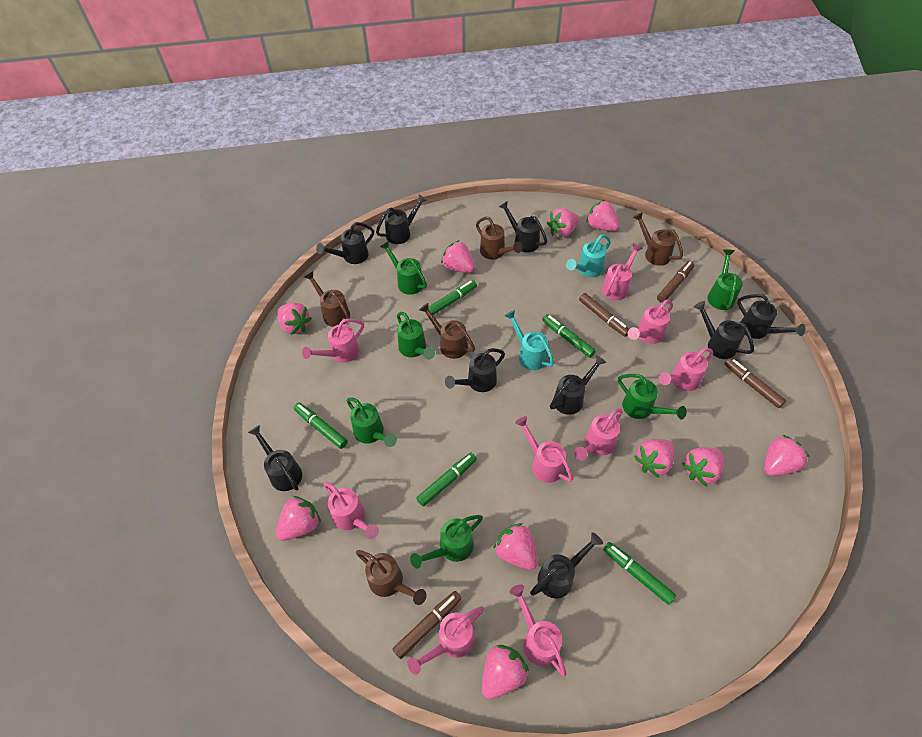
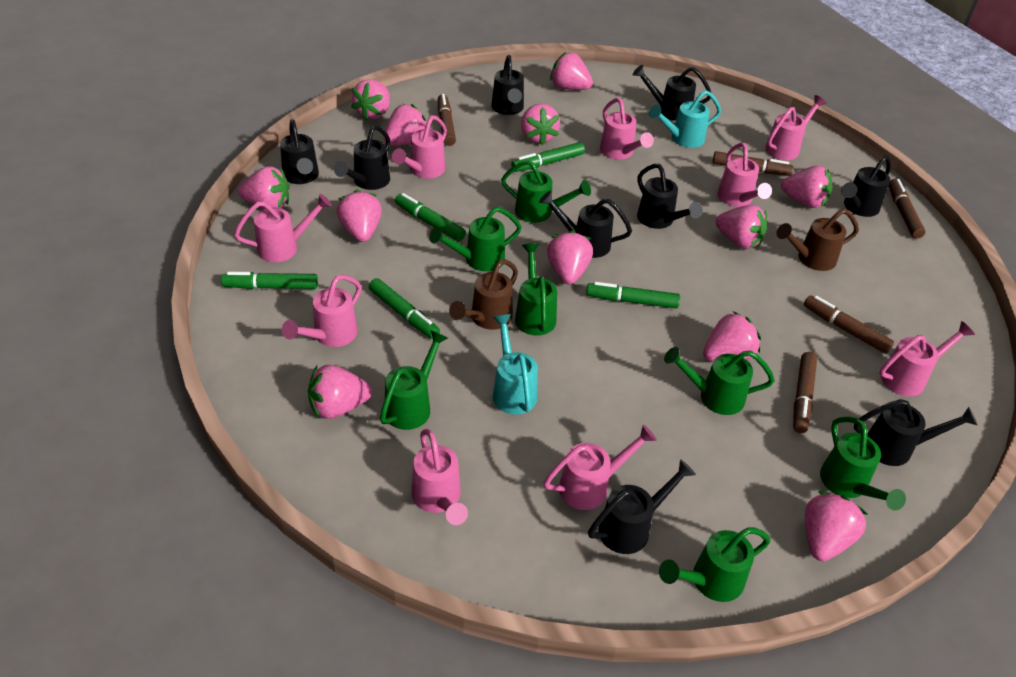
brown marker: [393,591,462,659] [579,293,629,337] [657,261,694,303] [725,358,786,408] = 4 -> [438,94,456,146] [713,151,794,176] [793,352,817,433] [804,295,894,354] [888,179,926,239] = 5
brown watering can: [304,271,350,327] [356,550,427,605] [419,303,475,359] [476,217,523,259] [633,212,683,266] = 5 -> [449,259,518,330] [776,209,859,271] = 2
green watering can: [347,397,397,447] [380,241,427,295] [397,312,435,359] [410,515,483,569] [618,374,687,419] [707,249,742,310] = 6 -> [380,330,448,430] [429,207,522,272] [501,160,591,223] [515,243,557,336] [659,527,770,602] [664,347,775,415] [820,417,906,510] = 7
pink strawberry: [276,496,321,541] [277,303,312,335] [441,240,475,273] [482,645,529,699] [493,523,538,570] [547,208,579,238] [586,200,620,231] [634,439,675,478] [682,447,724,486] [764,435,810,476] = 10 -> [238,166,290,209] [308,365,372,419] [336,190,382,242] [351,79,390,120] [383,104,427,146] [521,104,560,145] [547,230,593,284] [550,52,593,90] [703,311,761,362] [715,205,767,249] [781,166,833,208] [805,491,867,561] = 12

